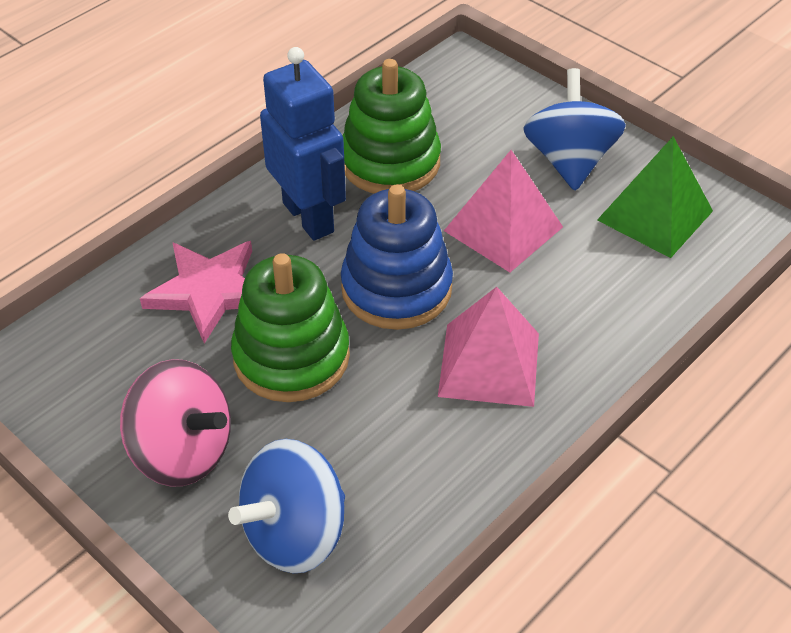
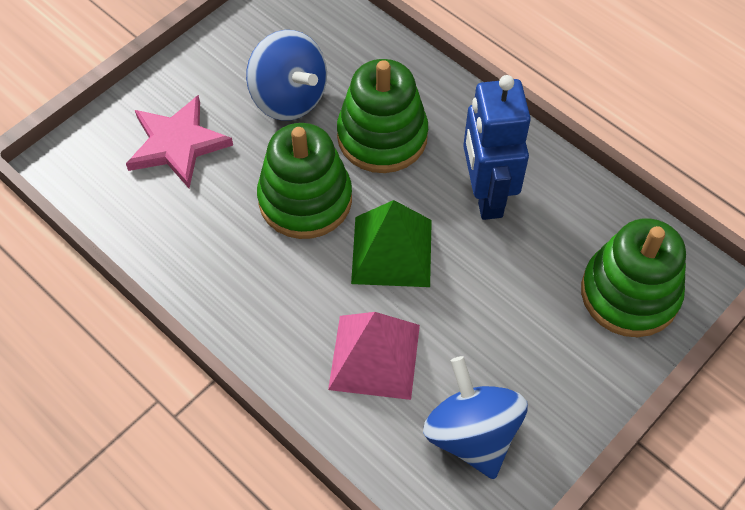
blue stacking toy: [341,185,453,330] = 1 -> none = 0
green stacking toy: [231,253,350,402] [342,59,441,194] = 2 -> [257,123,352,239] [337,59,428,173] [581,218,686,337] = 3
pink pyramid: [438,287,539,407] [444,150,563,272] = 2 -> [328,312,420,400] = 1
pink spinning top: [120,359,231,487] = 1 -> none = 0

